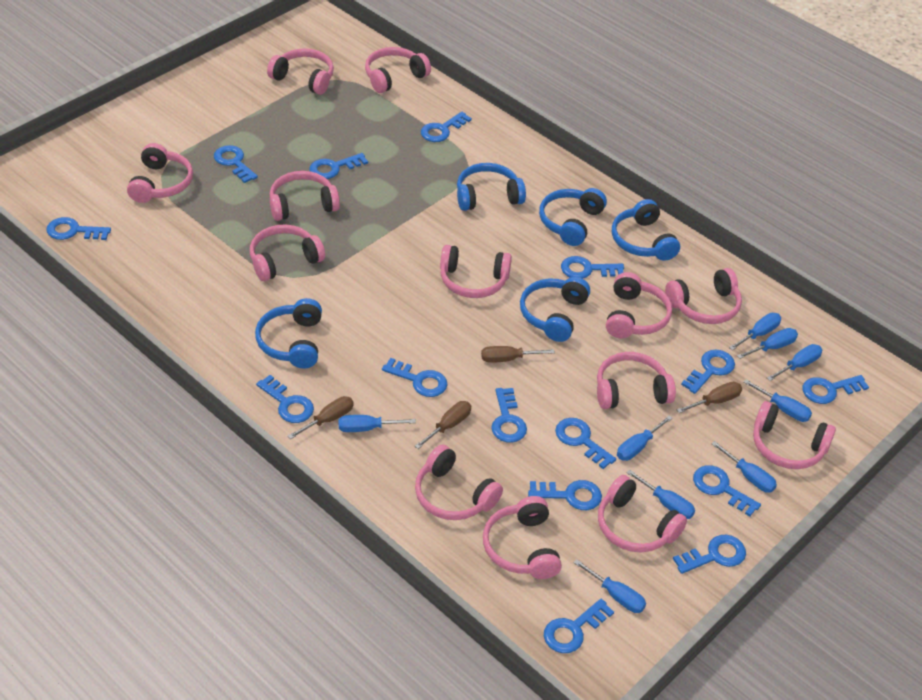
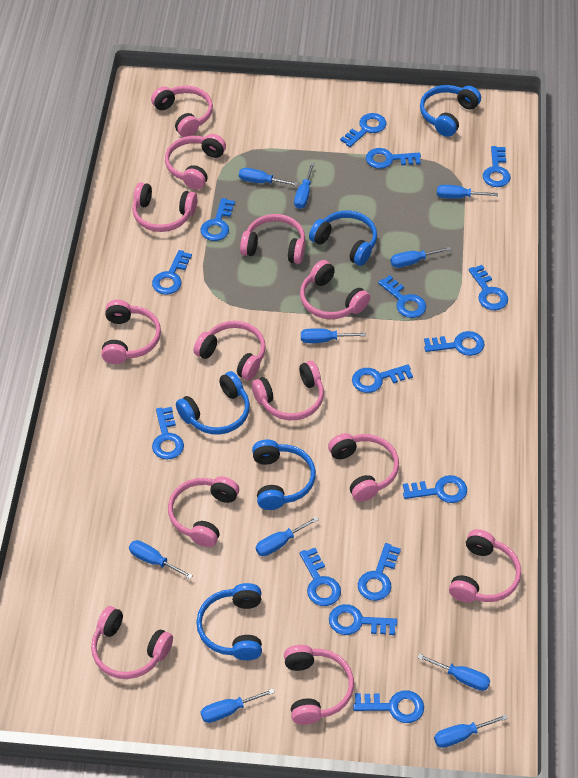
blue screwdriver: [338,415,416,432] [574,559,646,613] [617,416,673,461] [626,469,695,519] [711,441,777,493] [729,313,781,350] [737,328,798,359] [743,379,812,422] [767,344,822,381] = 9 -> [129,540,193,579] [201,688,275,723] [239,168,298,186] [256,516,319,556] [294,163,315,209] [301,329,366,343] [390,247,451,268] [418,654,490,691] [434,714,508,748] [437,185,498,199] = 10
brown screwdriver: [288,396,354,439] [415,401,471,449] [481,346,555,363] [677,382,742,413] = 4 -> none = 0

